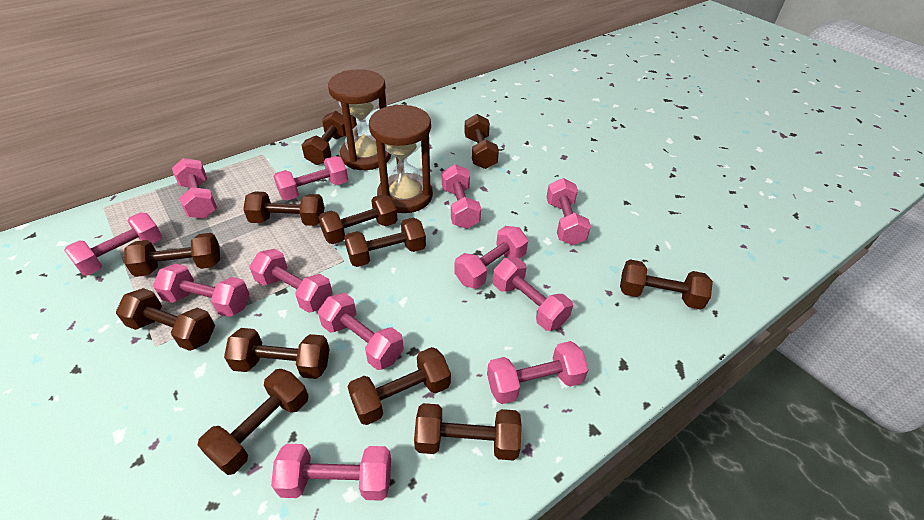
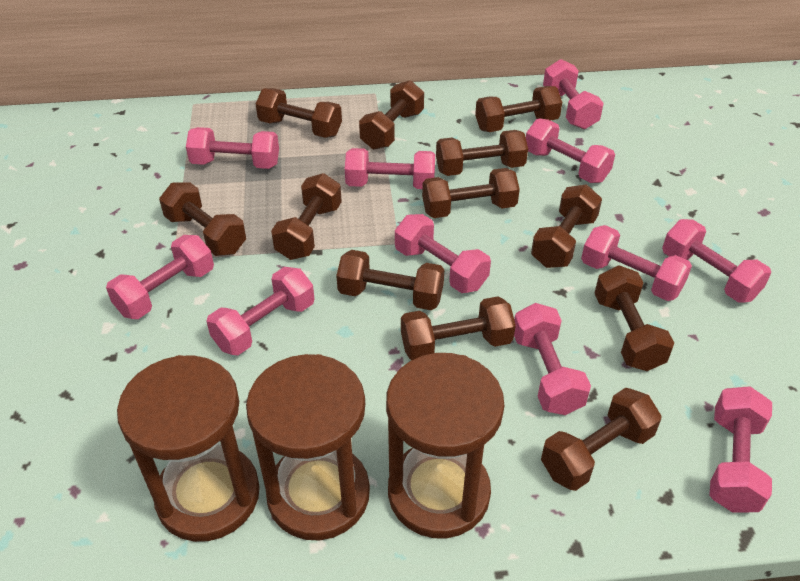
brown hourglass: [328,69,391,170] [369,105,433,213] = 2 -> [117,355,260,542] [246,354,370,541] [386,353,504,538] = 3
pink dumbbell: [64,212,162,276] [153,264,250,317] [172,158,217,218] [249,249,333,313] [271,444,391,501] [274,156,348,201] [318,293,404,370] [442,164,481,229] [454,226,528,289] [487,341,589,404] [492,257,573,331] [547,178,591,245] = 12 -> [106,235,214,319] [186,127,279,169] [206,267,314,355] [345,148,435,189] [395,214,491,293] [514,303,591,415] [526,118,615,183] [543,59,604,129] [581,225,692,301] [662,219,771,303] [709,386,772,513] = 11

